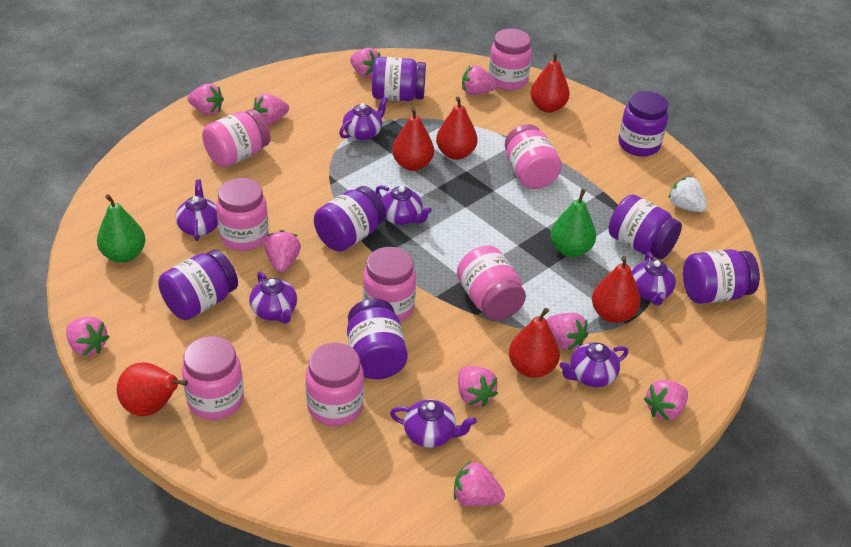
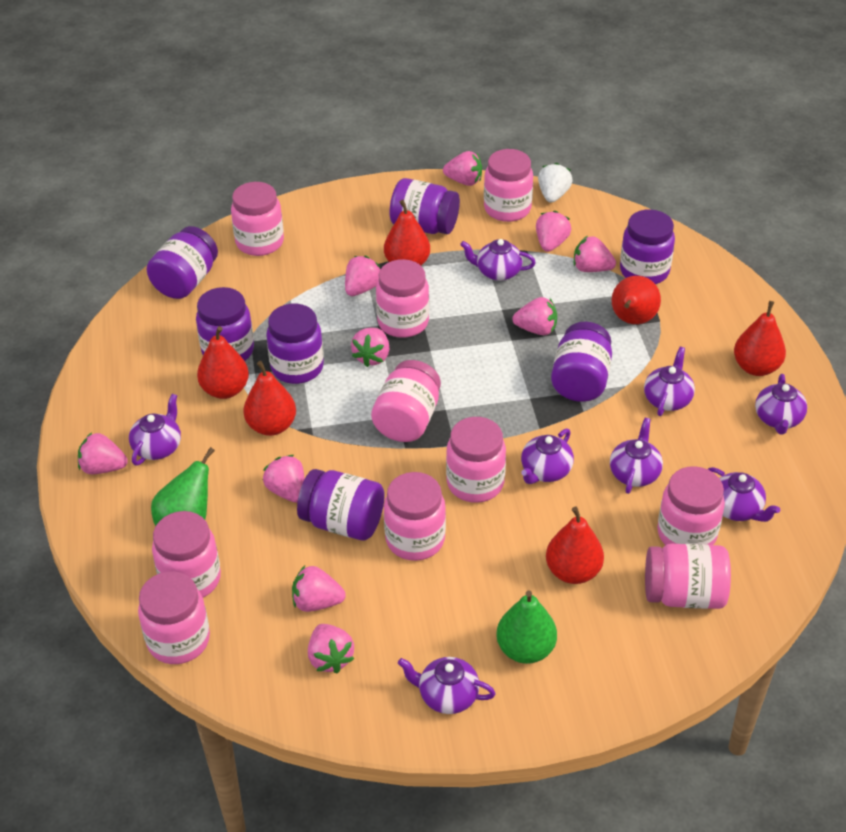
pink jar: [182,336,244,420] [202,109,270,167] [216,178,269,251] [306,343,364,426] [363,247,416,322] [457,246,526,321] [489,29,532,91] [505,124,562,189] = 8 -> [138,571,210,664] [152,511,221,597] [231,182,284,256] [371,360,441,442] [376,259,429,338] [384,472,446,561] [446,417,506,503] [484,149,533,222] [645,544,731,609] [657,466,725,545] = 10
purple teapot: [176,179,218,241] [249,271,297,324] [339,96,388,140] [376,185,432,225] [390,399,477,448] [559,343,628,387] [632,252,676,306] = 7 -> [129,394,181,466] [398,657,496,714] [460,239,536,281] [521,428,574,484] [610,418,663,494] [644,347,695,416] [708,467,780,522] [755,374,807,435] = 8

